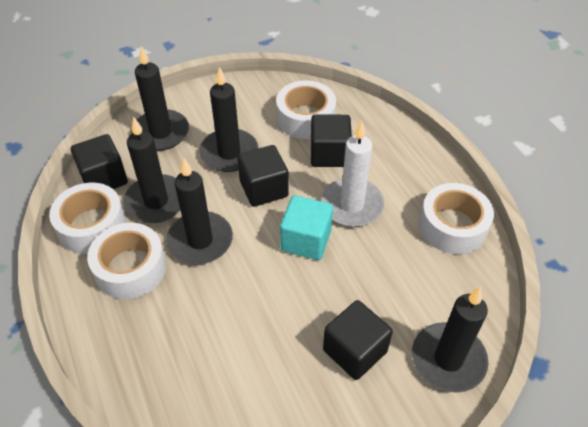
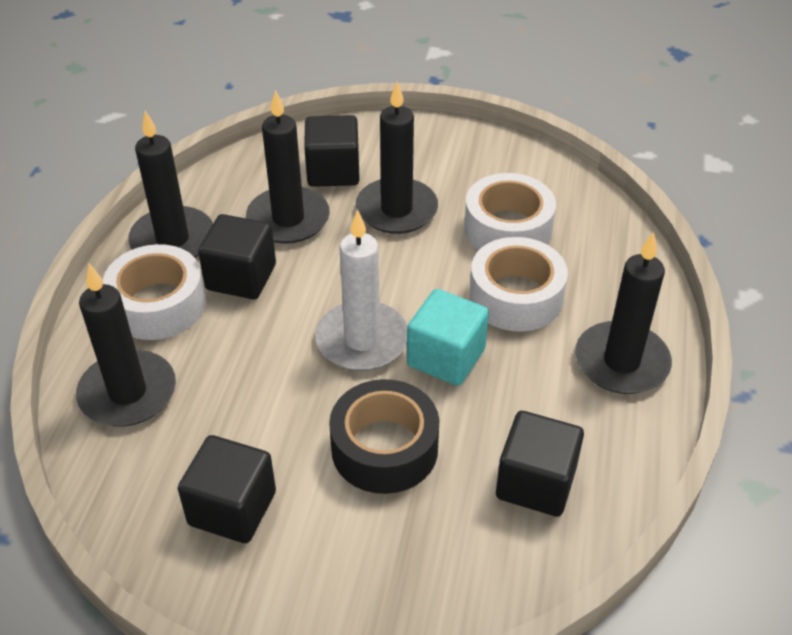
black tape: none = 0 -> [329,379,439,494] = 1
white tape: [49,182,126,254] [87,223,166,299] [276,80,336,139] [419,183,494,254] = 4 -> [103,244,206,340] [464,173,556,250] [469,237,568,332] = 3

